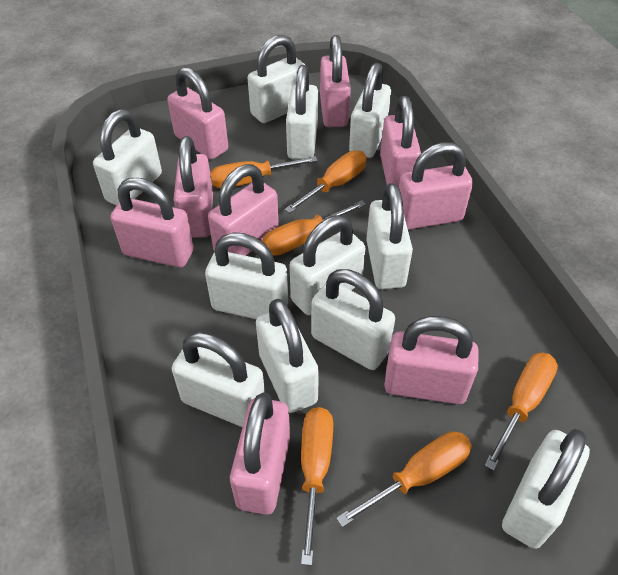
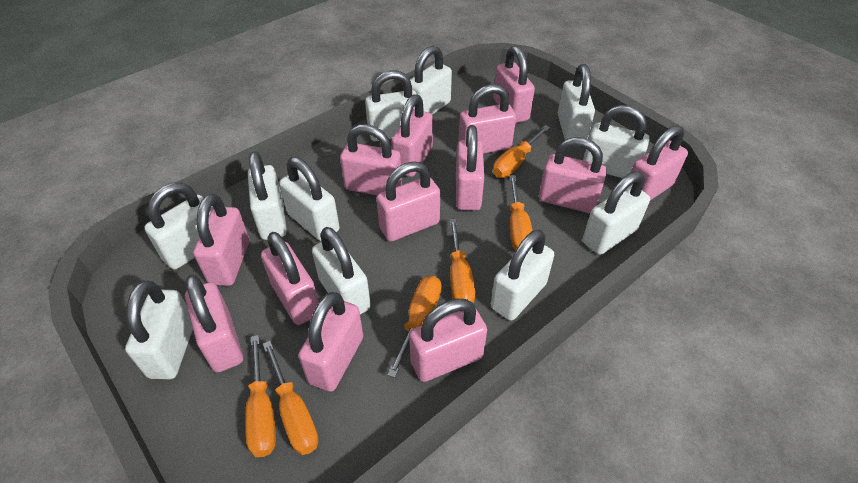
pink padlock: [111,178,194,268] [167,67,228,160] [173,136,213,238] [208,164,279,256] [230,393,290,515] [320,35,351,127] [380,96,421,187] [384,316,478,405] [399,142,473,230] = 9 -> [185,274,243,372] [193,194,250,286] [261,232,319,325] [298,292,363,392] [340,124,402,195] [376,161,440,242] [391,94,433,177] [409,299,487,382] [456,125,484,211] [459,84,516,154] [493,45,535,123] [539,137,607,213] [631,125,688,201] = 13

